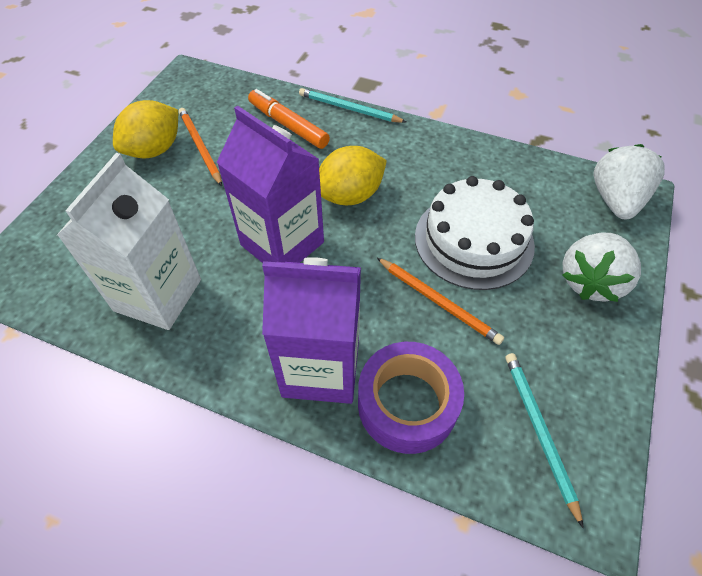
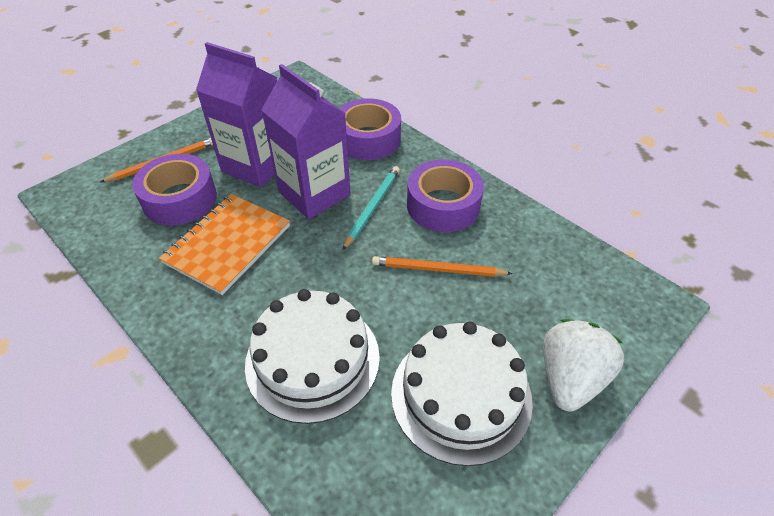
orange marker: [248,89,330,149] = 1 -> none = 0
orange notebook: none = 0 -> [159,194,290,295] = 1
purple tape: [358,342,464,454] = 1 -> [132,154,217,225] [339,98,401,160] [407,160,484,232] = 3
turquoise pencil: [299,88,406,123] [505,353,584,528] = 2 -> [342,166,400,251] = 1
white cake: [415,176,535,290] = 1 -> [245,289,380,424] [391,322,533,466] = 2
white carton: [57,153,201,330] = 1 -> none = 0
white strawberry: [562,233,641,302] [593,144,665,219] = 2 -> [543,319,624,411] = 1
yellow lemon: [113,100,178,159] [319,146,387,205] = 2 -> none = 0

